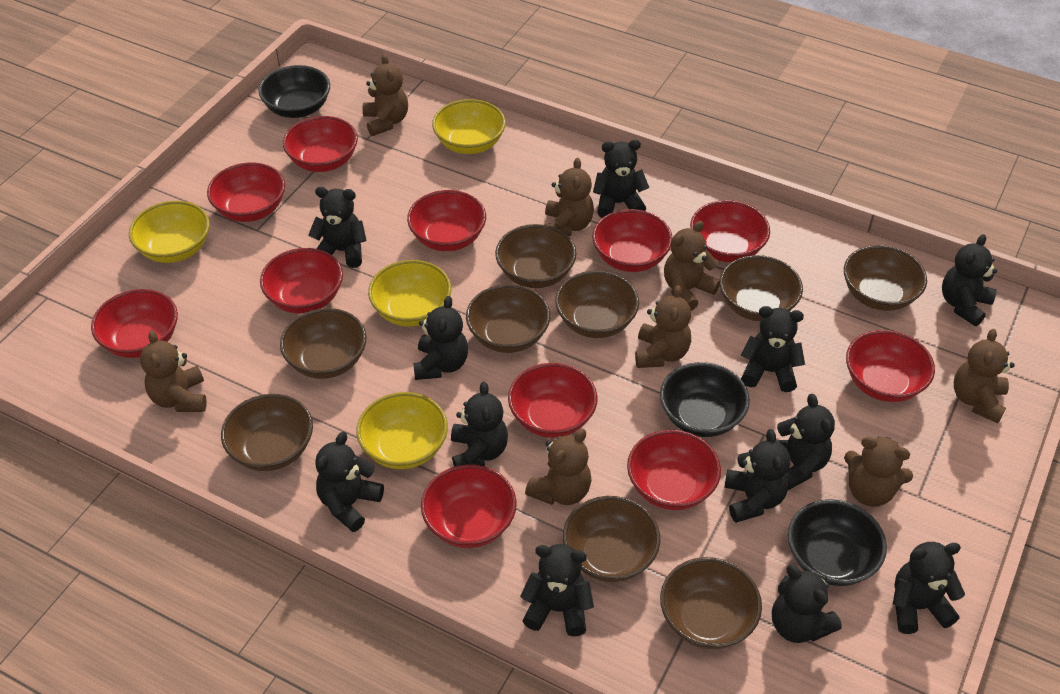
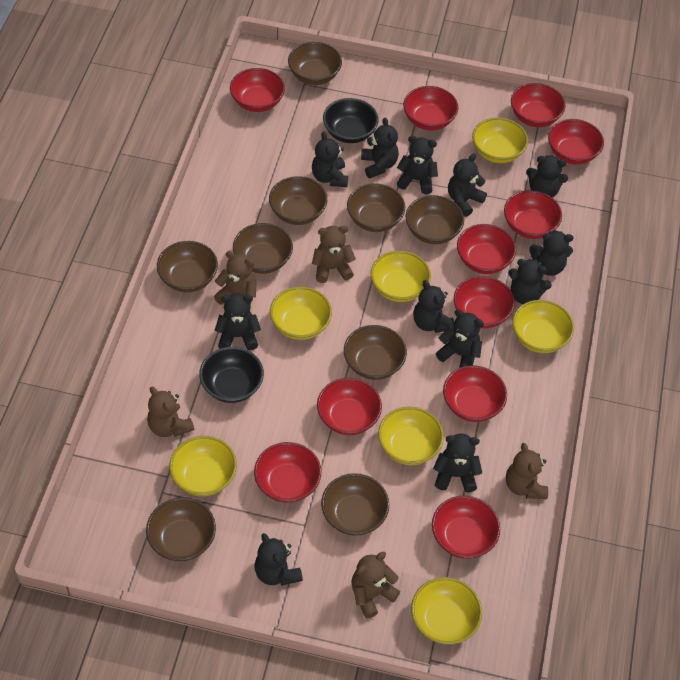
black bowl: [258,65,330,118] [660,362,750,437] [788,499,887,586] = 3 -> [199,347,264,403] [323,98,379,143] = 2
brown teddy bear: [140,331,207,412] [363,54,408,136] [525,429,592,505] [545,158,594,236] [635,285,691,368] [664,221,720,311] [844,436,913,507] [954,329,1015,423] = 8 -> [147,387,194,437] [214,251,257,305] [312,225,356,283] [351,552,400,619] [506,443,548,499] = 5
yellow bowl: [129,201,210,263] [356,392,448,469] [368,260,452,327] [432,99,506,154] = 4 -> [169,436,237,496] [270,287,332,340] [370,251,431,302] [378,407,444,465] [411,577,482,645] [472,118,528,163] [512,300,574,353] = 7

